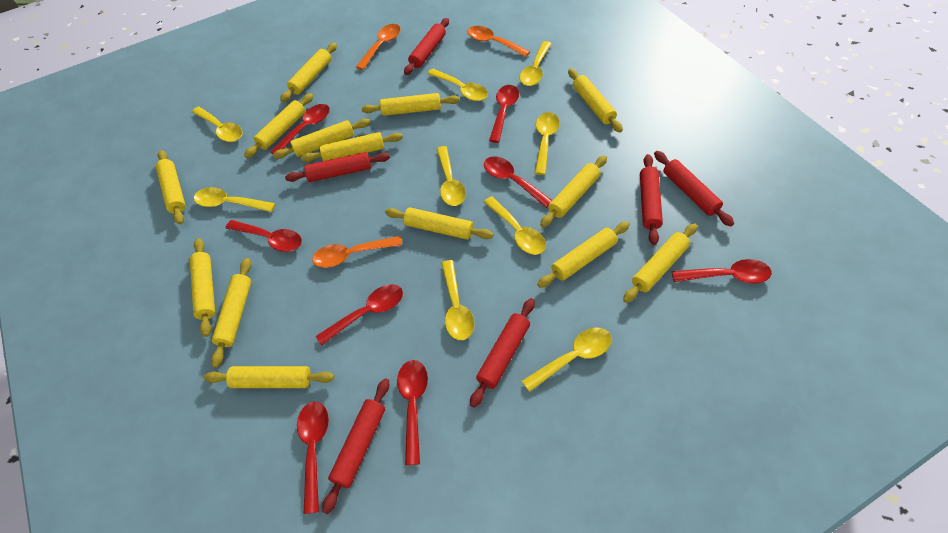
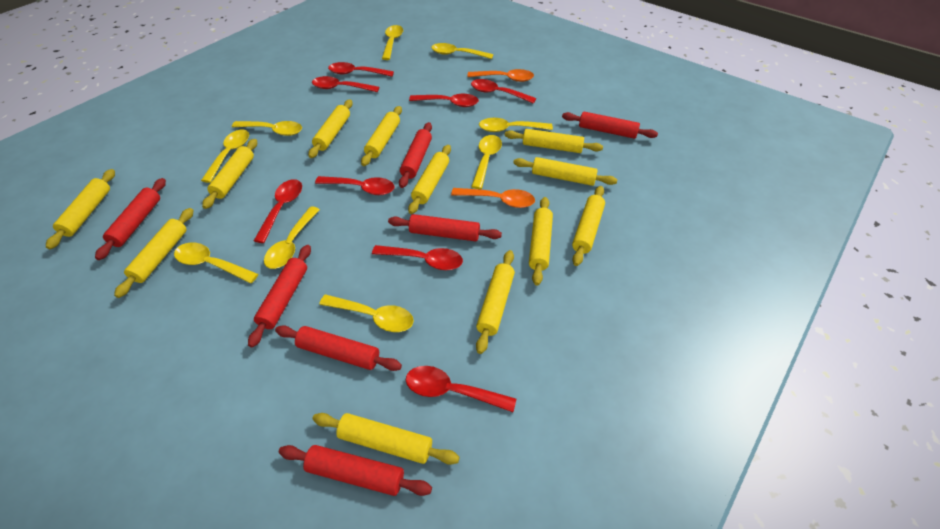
orange spoon: [312,236,402,268] [356,24,401,70] [467,26,530,57] = 3 -> [451,188,535,208] [467,69,534,82] = 2
red rolling pin: [285,152,390,182] [322,378,389,514] [404,18,449,75] [470,298,535,408] [640,154,663,245] [654,151,734,227] = 6 -> [95,178,166,260] [248,245,311,347] [275,325,402,371] [279,445,432,496] [388,214,502,241] [399,122,432,188] [562,112,658,139] = 7
yellow rolling pin: [156,150,186,224] [190,238,215,337] [204,366,335,388] [211,258,251,368] [244,93,313,158] [273,119,371,159] [280,43,337,102] [301,132,403,162] [361,93,460,116] [385,207,493,240] [537,222,630,288] [540,155,607,227] [568,69,623,133] [623,223,697,303] = 14 -> [46,169,115,249] [114,208,194,298] [202,139,257,209] [308,99,353,158] [312,413,460,465] [361,106,402,166] [408,145,451,214] [476,250,515,354] [505,129,603,153] [513,157,617,186] [529,197,553,285] [572,186,605,266] = 12

